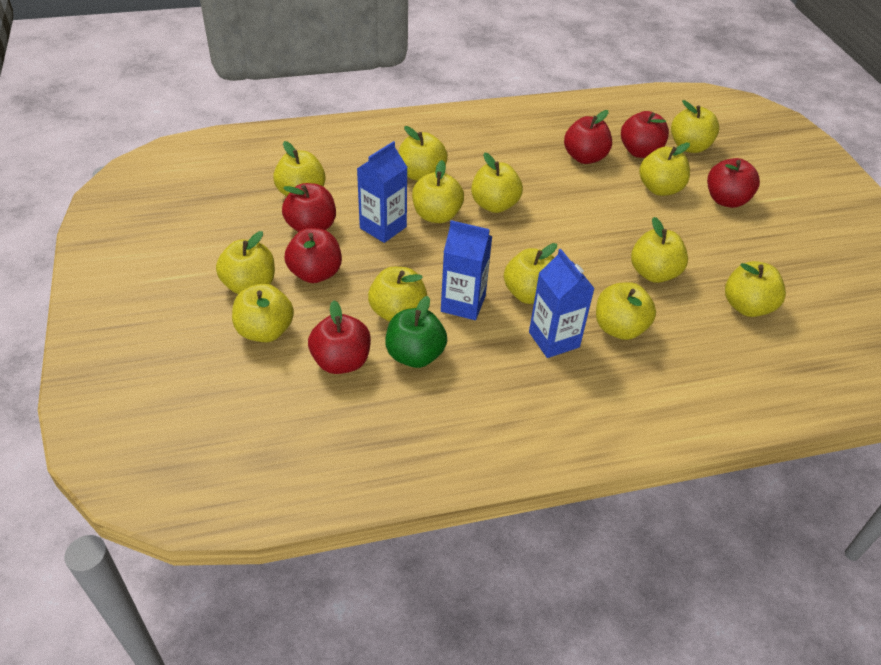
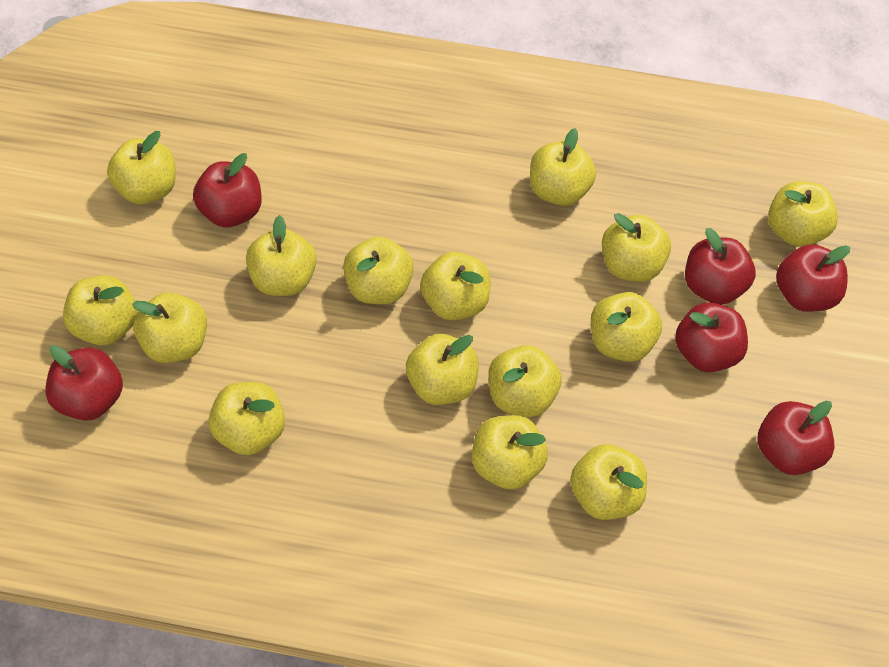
blue carton: [357,141,408,243] [441,220,492,320] [529,249,595,358] = 3 -> none = 0
green apple: [385,296,447,368] = 1 -> none = 0
yellow apple: [216,231,275,294] [232,283,294,342] [273,141,326,196] [368,267,427,322] [399,126,448,181] [412,160,464,223] [471,152,523,213] [504,243,557,304] [596,282,656,340] [631,217,688,283] [639,142,690,196] [671,100,719,153] [725,261,786,317] = 13 -> [63,275,137,345] [107,131,176,204] [132,292,207,363] [208,382,285,455] [246,215,317,296] [343,236,414,304] [406,334,479,405] [420,252,490,320] [472,415,548,490] [488,345,562,417] [530,128,596,206] [570,444,647,520] [591,292,662,362] [602,213,671,282] [768,181,838,247] = 15

